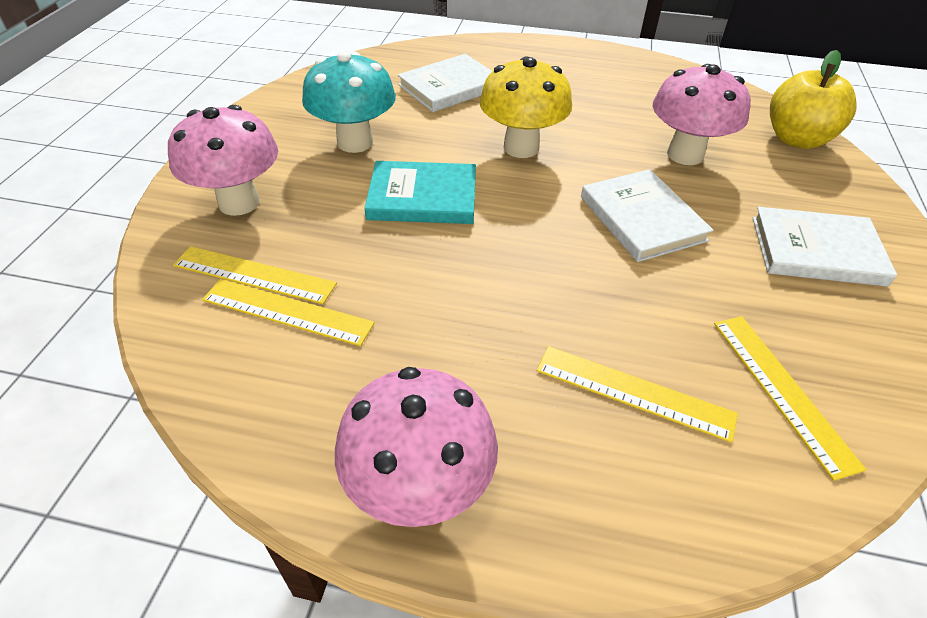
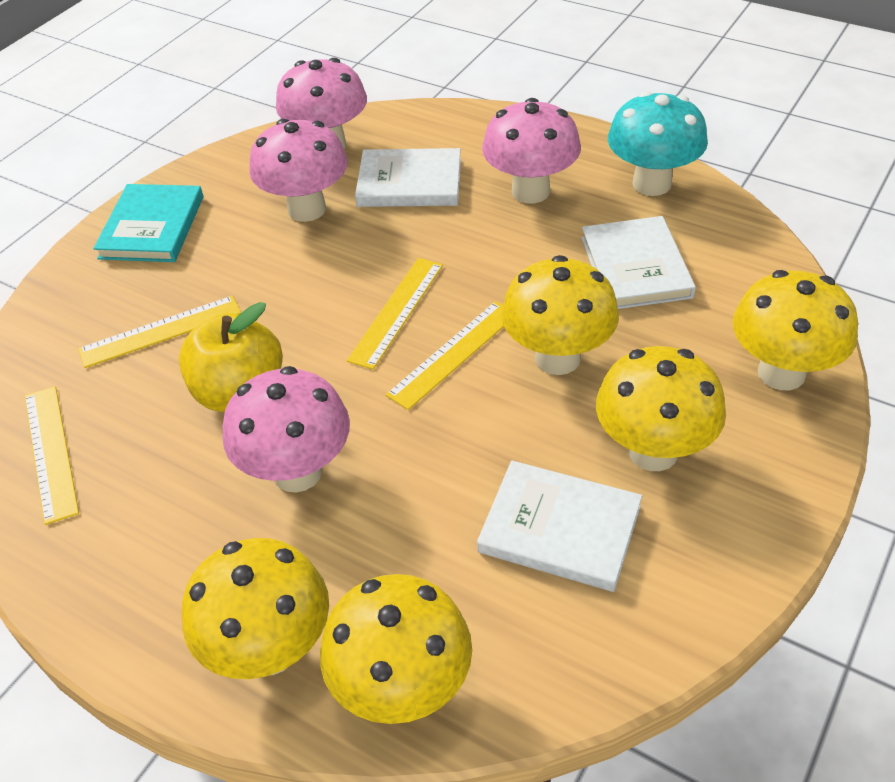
pink mushroom: [168,105,278,216] [335,367,498,527] [653,64,751,165] = 3 -> [222,366,350,493] [249,119,348,222] [276,58,367,149] [482,98,581,204] = 4
yellow mushroom: [479,56,572,158] = 1 -> [182,538,329,679] [320,574,472,724] [501,255,619,375] [596,346,726,471] [733,270,858,390] = 5

